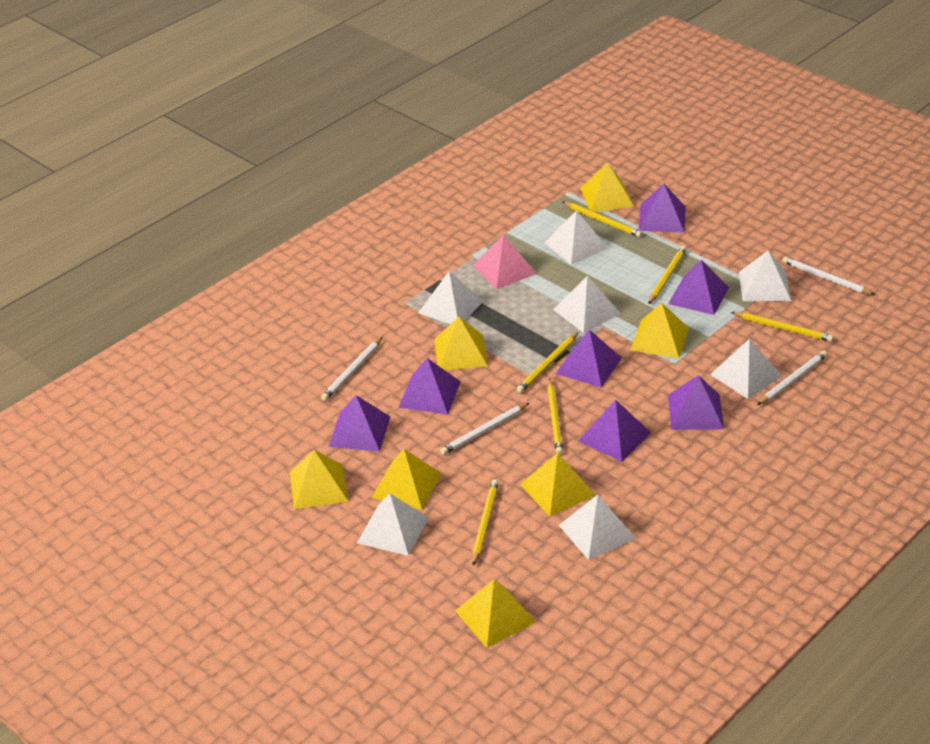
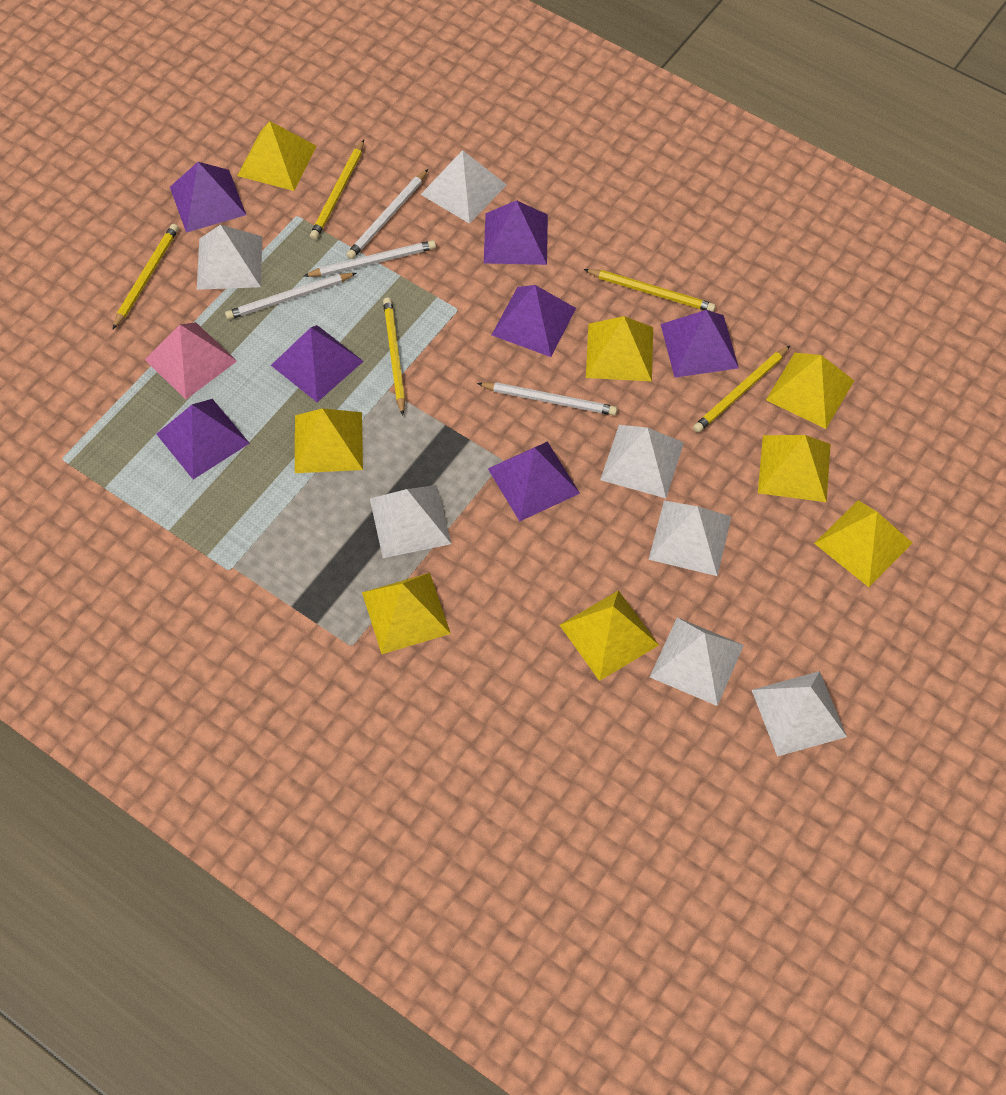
yellow pencil: [472,479,499,566] [517,333,578,393] [547,379,563,455] [563,202,642,237] [648,246,687,304] [731,312,833,342] = 6 -> [112,224,179,330] [310,140,364,240] [383,298,405,415] [584,269,716,312] [693,346,790,433] = 5
yellow pyramid: [290,450,348,509] [372,449,442,510] [434,317,488,370] [455,579,536,648] [520,453,595,517] [580,163,634,212] [631,303,689,358] = 7 -> [237,121,316,191] [295,408,363,473] [362,573,451,654] [560,590,659,681] [586,316,653,382] [758,435,831,502] [766,353,854,429] [814,500,912,587] = 8

